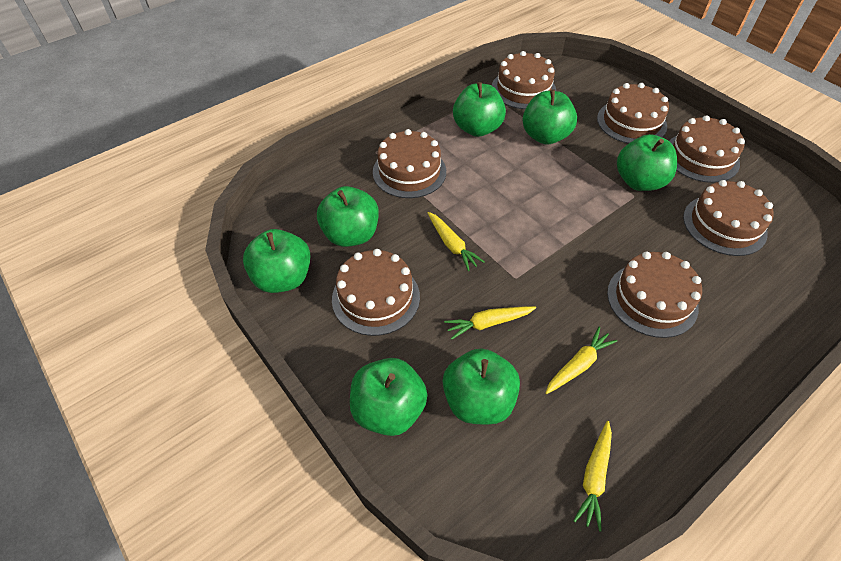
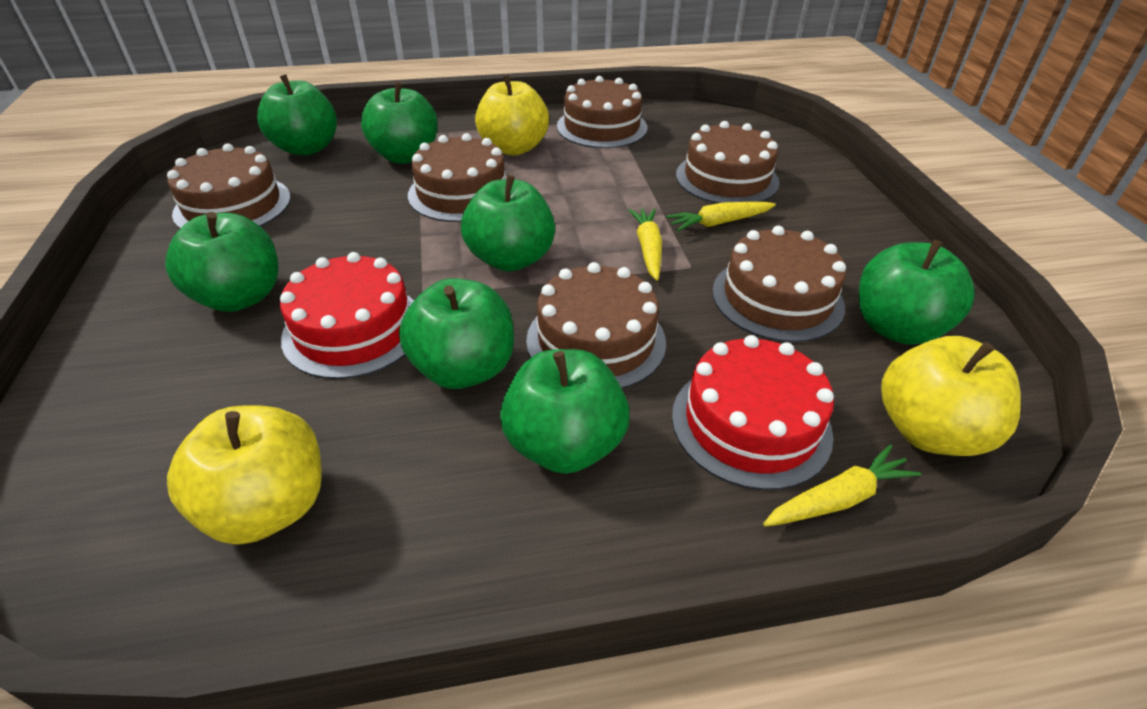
brown cake: [332,249,420,336] [373,129,446,198] [492,51,556,109] [597,83,669,144] [607,252,702,338] [669,115,745,183] [683,180,773,256] = 7 -> [167,144,291,229] [408,133,507,222] [526,262,666,389] [557,76,647,148] [676,121,780,203] [712,226,846,342] = 6
red cake: none = 0 -> [280,252,414,379] [672,335,834,490] = 2
yellow apple: none = 0 -> [167,405,322,545] [475,75,549,156] [881,336,1021,456] = 3
yellow carrot: [428,212,485,271] [444,306,536,340] [545,327,618,394] [573,421,612,532] = 4 -> [629,208,662,281] [666,202,776,231] [763,444,921,527] = 3

